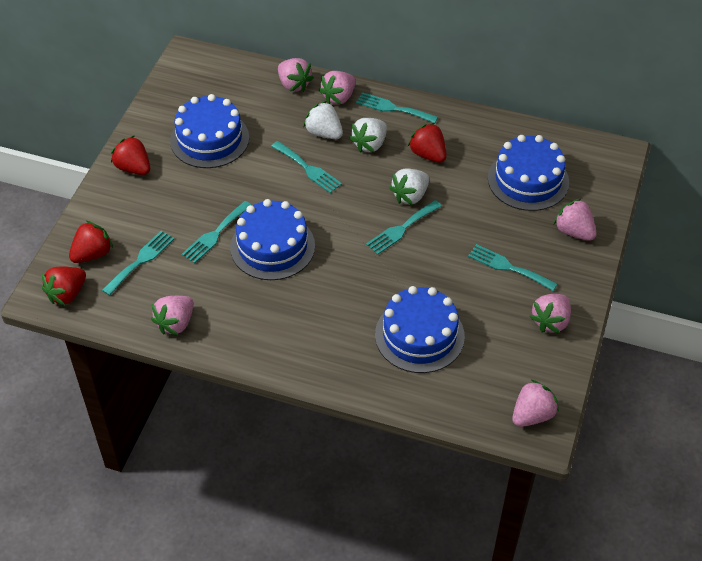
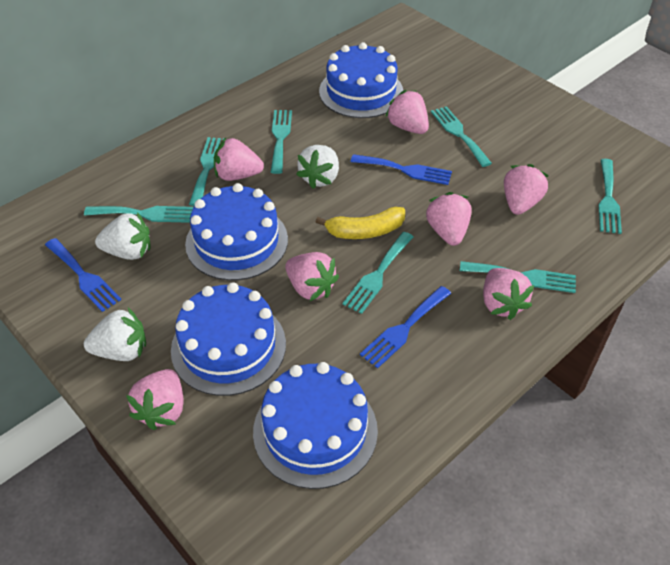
blue fork: none = 0 -> [45,238,121,312] [350,154,452,185] [360,286,451,369] = 3
pink strawberry: [151,296,194,335] [278,58,314,92] [319,71,356,104] [512,380,559,427] [529,294,571,334] [554,198,596,241] = 6 -> [126,369,184,430] [214,138,264,181] [285,252,339,301] [385,90,429,134] [426,192,472,246] [483,268,534,320] [504,164,549,215] = 7
red strawberry: [42,267,86,306] [69,221,113,263] [111,136,150,175] [408,123,447,163] = 4 -> none = 0
turquoise fork: [102,231,174,296] [182,201,251,263] [271,141,342,193] [356,92,438,123] [366,200,442,255] [468,244,557,291] = 6 -> [84,206,193,223] [189,137,225,206] [271,110,292,174] [342,232,413,314] [431,106,492,167] [460,261,576,293] [598,159,622,234] = 7
yellow banana: none = 0 -> [316,207,405,239] = 1

